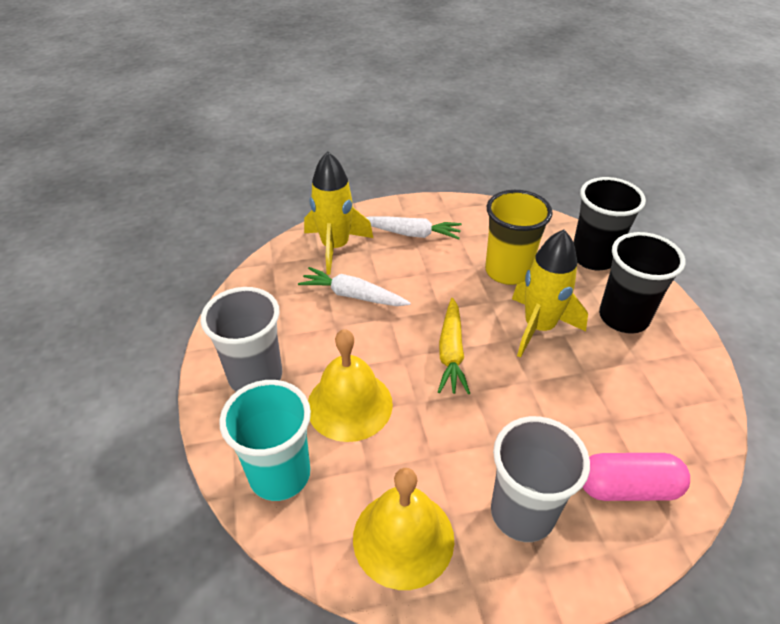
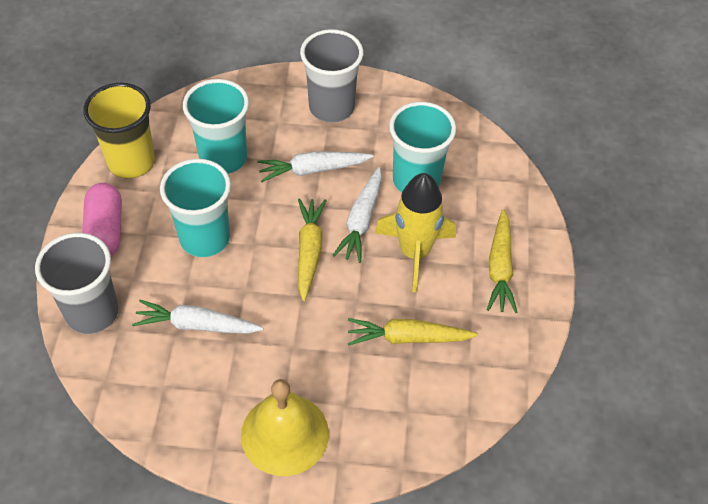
black cup: [573,177,646,270] [599,232,686,334] = 2 -> none = 0
turquoise cup: [219,380,311,501] = 1 -> [160,159,231,257] [183,79,249,174] [389,102,456,193] = 3
white carrot: [298,267,411,306] [366,216,462,240] = 2 -> [132,300,263,334] [257,151,374,182] [333,167,382,263] = 3
yellow bell: [308,329,393,442] [353,468,454,590] = 2 -> [241,379,329,476] = 1
yellow carrot: [438,298,470,394] = 1 -> [298,198,327,301] [348,318,478,346] [487,209,517,313] = 3
yellow rocket: [304,151,373,275] [512,230,588,358] = 2 -> [375,173,456,292] = 1

